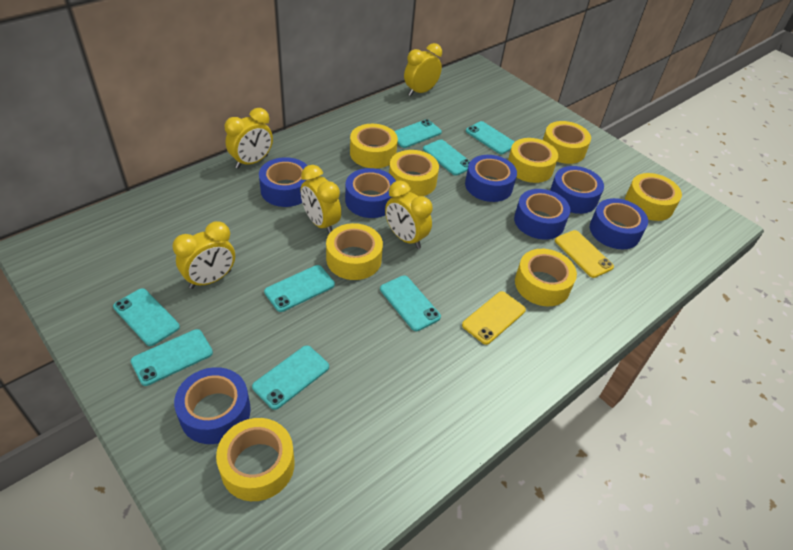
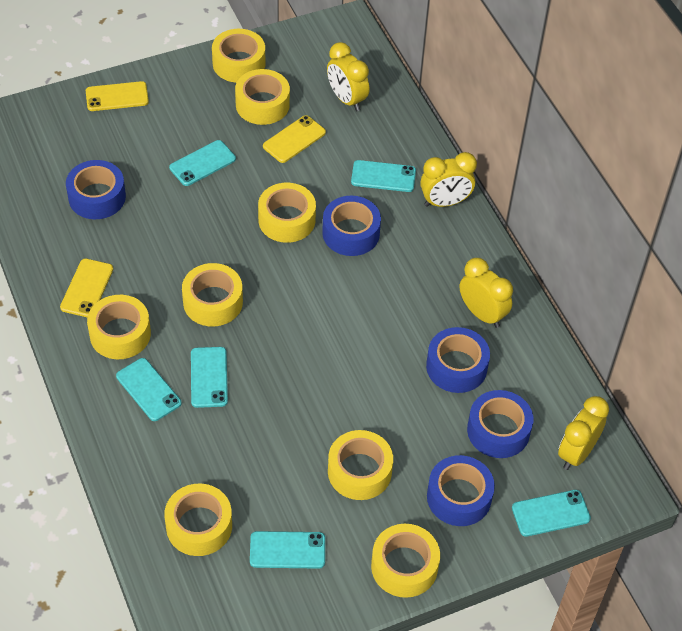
blue tape: [174,367,251,444] [259,157,308,207] [345,168,396,218] [465,155,517,202] [514,189,570,240] [550,166,604,214] [590,198,648,249] = 7 -> [66,160,126,219] [322,196,381,256] [426,327,490,393] [427,455,495,526] [467,390,533,458] = 5
turquoise phone: [113,288,180,346] [131,329,213,386] [252,345,329,410] [264,265,335,312] [380,275,441,331] [394,119,442,148] [423,139,470,176] [466,121,515,154] = 8 -> [116,358,181,421] [169,140,236,186] [191,347,228,408] [250,531,325,569] [351,160,416,192] [512,490,591,537] = 6
yellow clock: [173,221,235,289] [225,108,273,169] [301,165,341,234] [385,181,433,249] [404,43,442,96] = 5 -> [327,42,369,111] [420,152,477,207] [460,258,513,328] [558,396,609,470] = 4
yellow phone: [462,291,526,345] [555,230,614,278] = 2 -> [60,259,113,317] [86,81,149,111] [263,115,326,163] = 3

